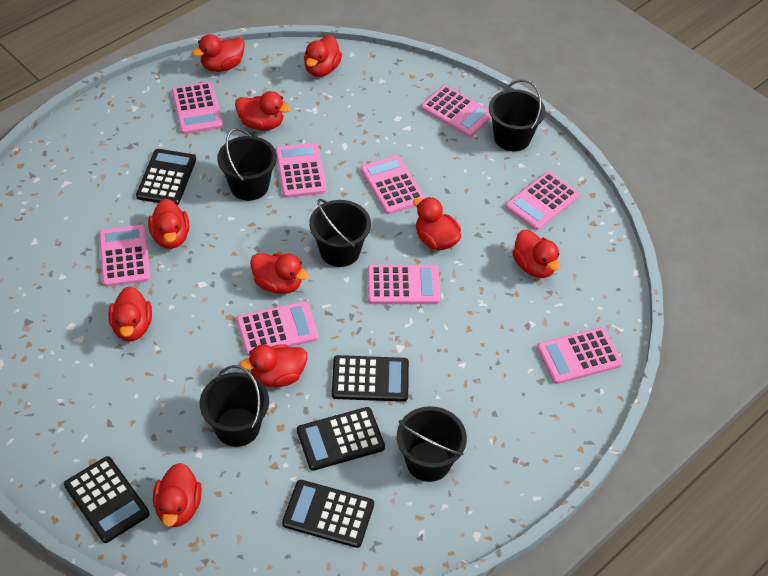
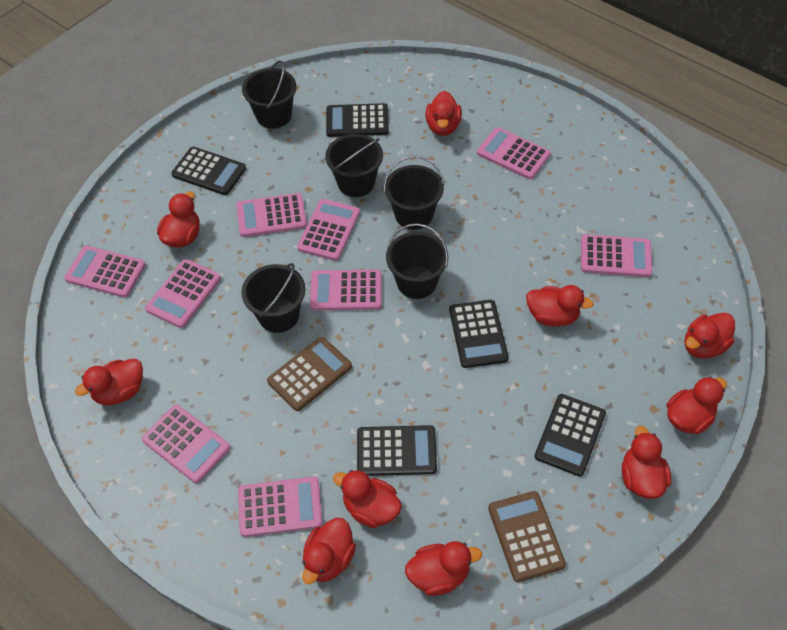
brown calculator: none = 0 -> [267,337,352,411] [488,491,566,582] = 2

